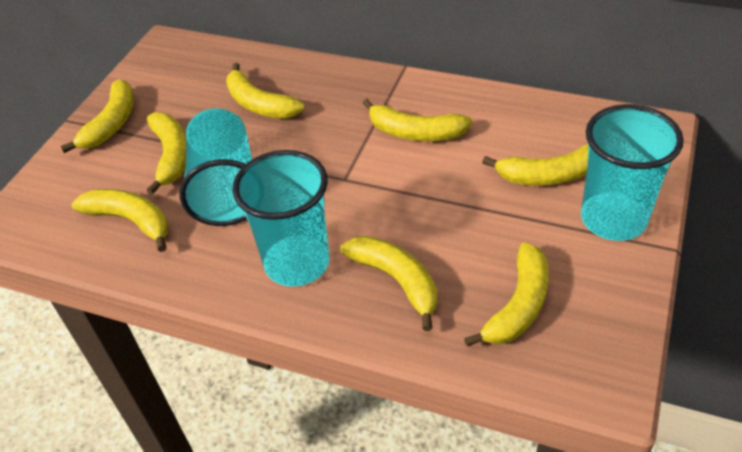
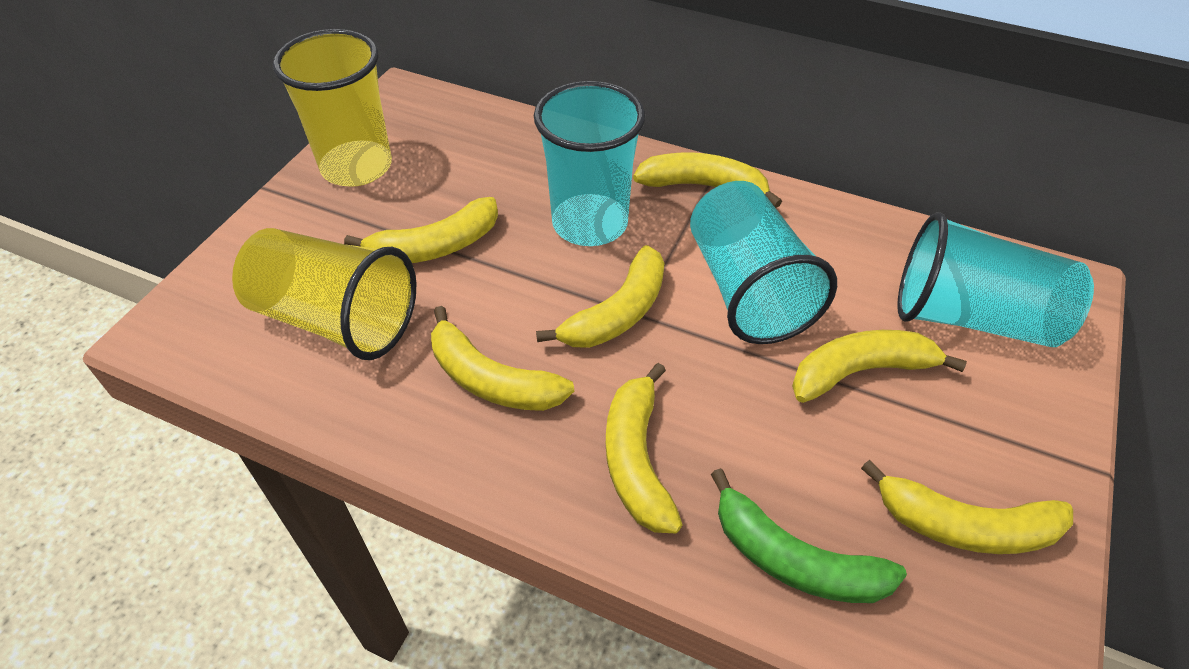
green banana: none = 0 -> [711,468,907,603] = 1
yellow banana: [61,79,134,153] [72,189,169,252] [146,112,186,195] [226,63,304,119] [340,236,437,331] [362,99,472,141] [464,242,549,347] [482,144,588,186] = 8 -> [344,197,498,263] [431,306,574,411] [536,245,665,348] [606,363,683,533] [633,152,782,208] [792,330,967,403] [861,460,1073,554] = 7
yellow cup: none = 0 -> [232,228,416,360] [273,29,392,187] = 2

